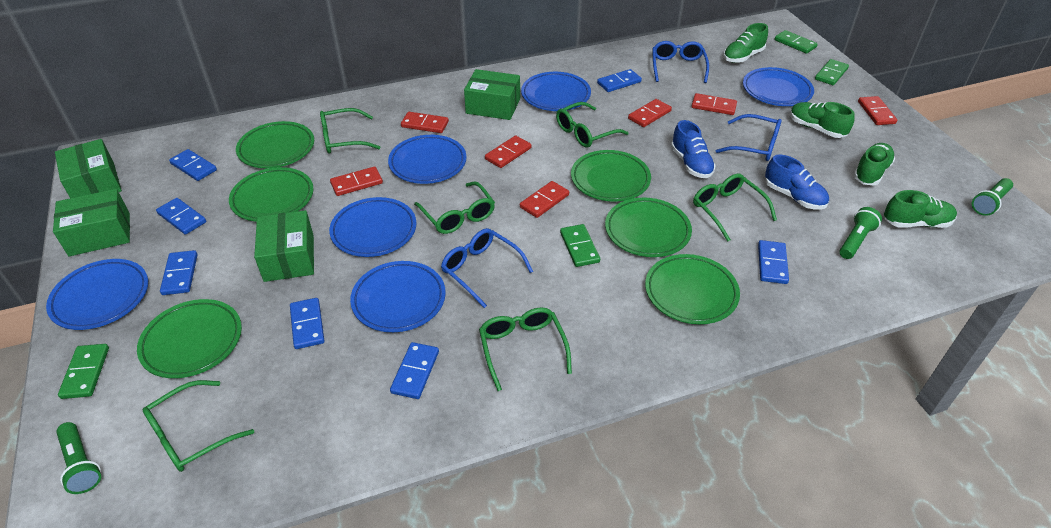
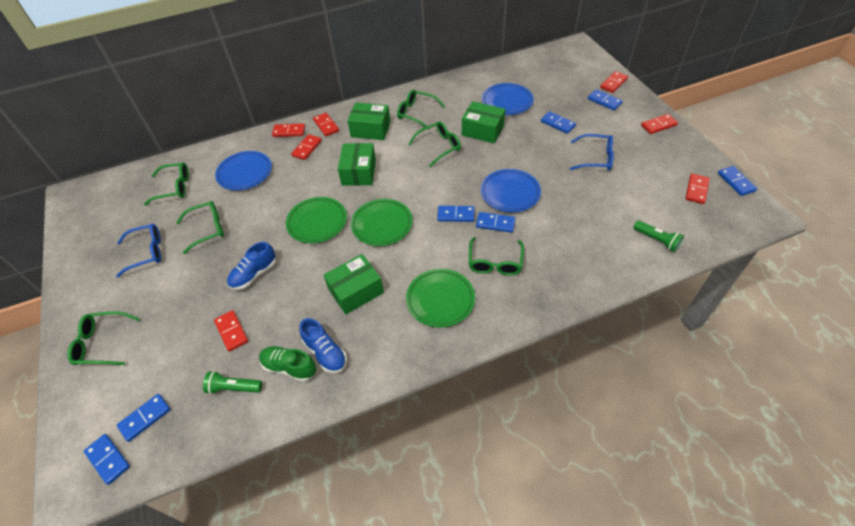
blue glasses: [441,228,533,308] [652,41,709,83] [716,114,782,161] = 3 -> [116,224,161,278] [570,134,614,170] = 2
blue plate: [46,259,148,330] [329,197,417,257] [350,261,446,332] [388,135,467,184] [521,72,591,111] [743,67,814,106] = 6 -> [215,151,272,191] [481,169,541,212] [482,83,533,115] = 3
green domino: [58,344,109,399] [560,224,600,267] [774,30,818,54] [815,59,849,85] = 4 -> none = 0
green flashlight: [56,422,101,494] [839,207,882,259] [972,178,1013,216] = 3 -> [203,371,262,394] [633,220,684,252] = 2
green plate: [137,299,242,378] [229,167,314,222] [236,121,314,168] [571,150,651,202] [605,198,692,257] [645,254,740,324] = 6 -> [286,197,347,243] [351,199,413,246] [406,269,475,328] = 3
green shoe: [723,23,768,63] [790,102,855,138] [853,143,895,185] [884,190,957,228] = 4 -> [259,346,317,382] = 1

